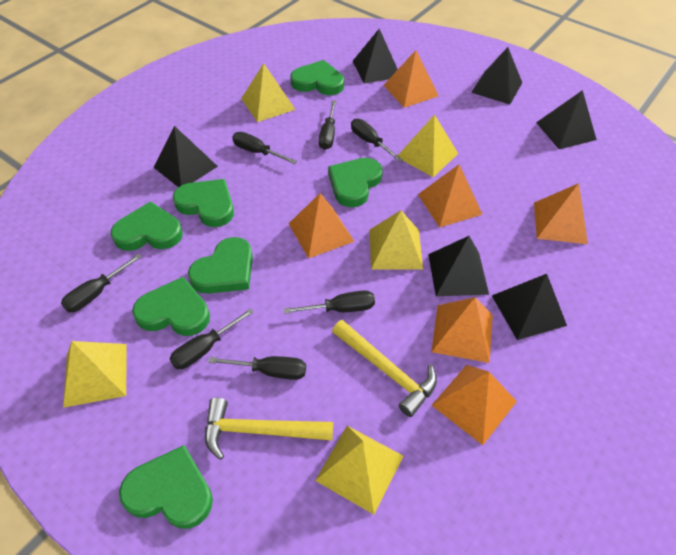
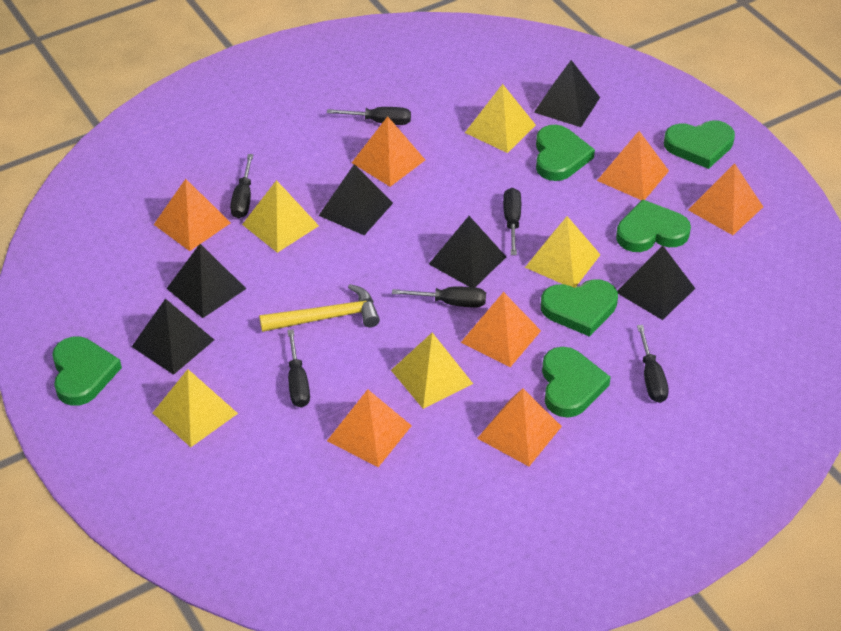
black screwdriver: [61,253,142,312] [170,308,254,369] [208,356,306,380] [232,132,297,164] [284,290,375,314] [319,100,336,150] [351,119,403,162] = 7 -> [230,154,253,219] [287,330,310,408] [327,107,411,125] [392,287,486,308] [503,188,521,255] [637,325,669,403] = 6
green heart: [111,201,183,251] [119,445,213,529] [132,277,210,336] [173,179,234,227] [188,237,253,294] [290,60,344,95] [328,158,383,207] = 7 -> [52,337,122,406] [536,125,595,181] [541,279,618,337] [542,347,611,417] [616,199,691,252] [664,120,735,169] = 6
orange pyramid: [289,193,355,258] [384,50,439,108] [418,164,483,228] [431,297,493,363] [432,365,517,445] [534,183,588,244] = 6 -> [154,179,231,251] [327,389,412,467] [352,116,425,187] [461,292,541,367] [477,388,562,466] [597,131,669,200] [688,163,763,235] = 7
yellow hammer: [205,398,333,460] [332,320,437,417] = 2 -> [259,284,380,332] = 1

